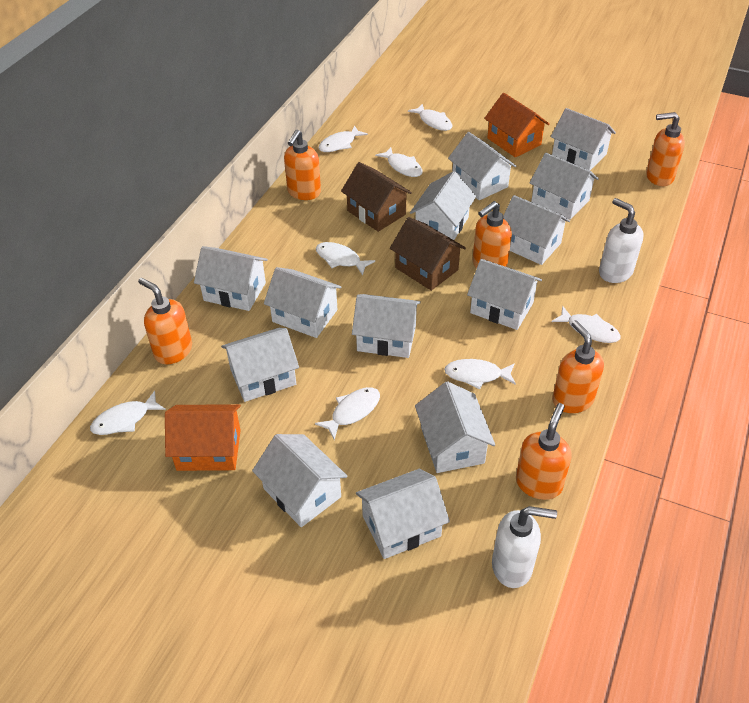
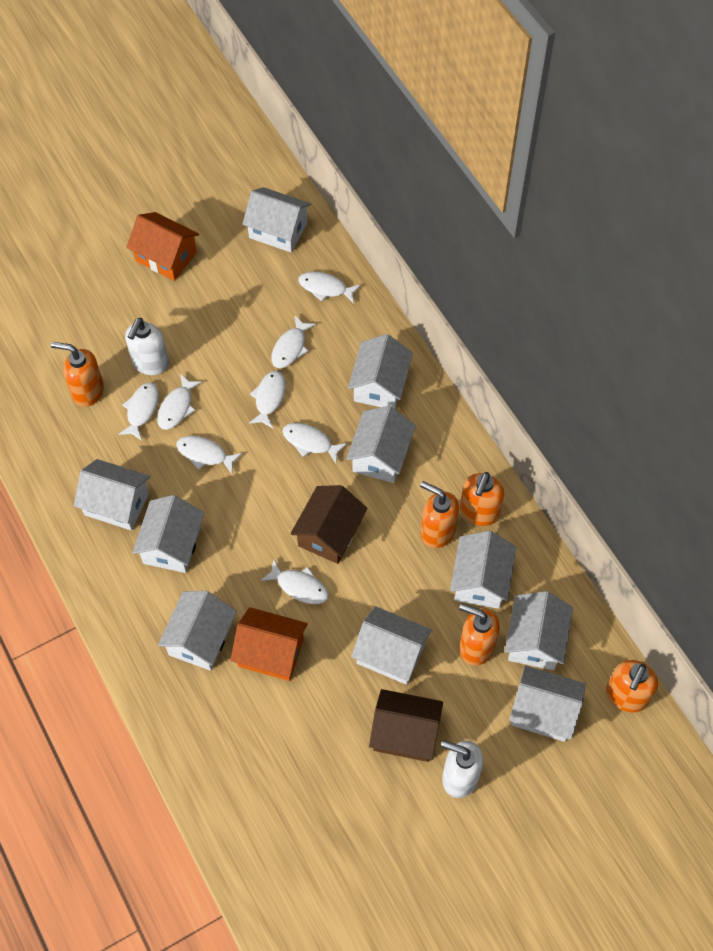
orange soap dispenser: [138,278,192,364] [284,130,321,200] [472,201,512,269] [516,403,572,500] [552,320,604,413] [646,112,685,186] = 6 -> [51,342,104,407] [420,481,459,548] [459,603,500,666] [460,472,504,526] [606,660,658,712] = 5
white house: [194,246,268,311] [221,328,299,402] [252,434,347,527] [264,267,342,338] [352,294,421,358] [356,469,450,559] [410,171,476,240] [415,381,495,473] [448,132,516,200] [467,259,542,330] [503,195,570,265] [530,153,599,220] [551,108,616,171] = 13 -> [74,459,150,530] [132,495,204,573] [158,591,237,671] [242,187,311,252] [346,406,416,483] [348,334,413,409] [351,606,432,685] [450,531,516,609] [505,591,573,670] [509,665,586,742] = 10

